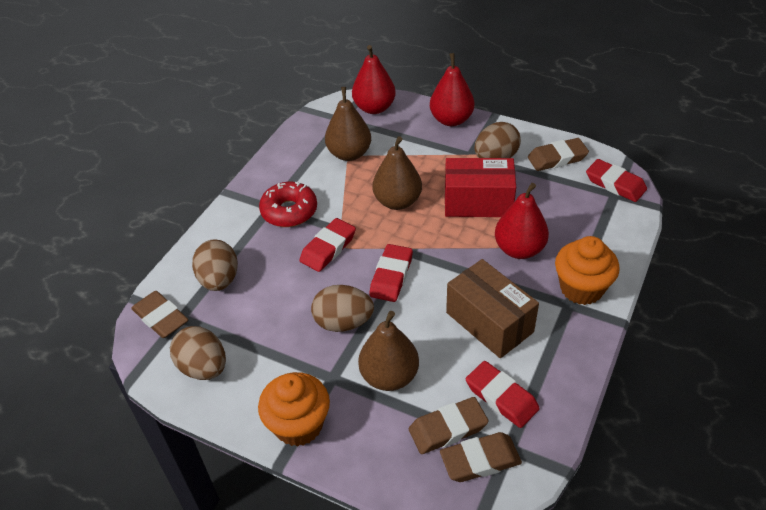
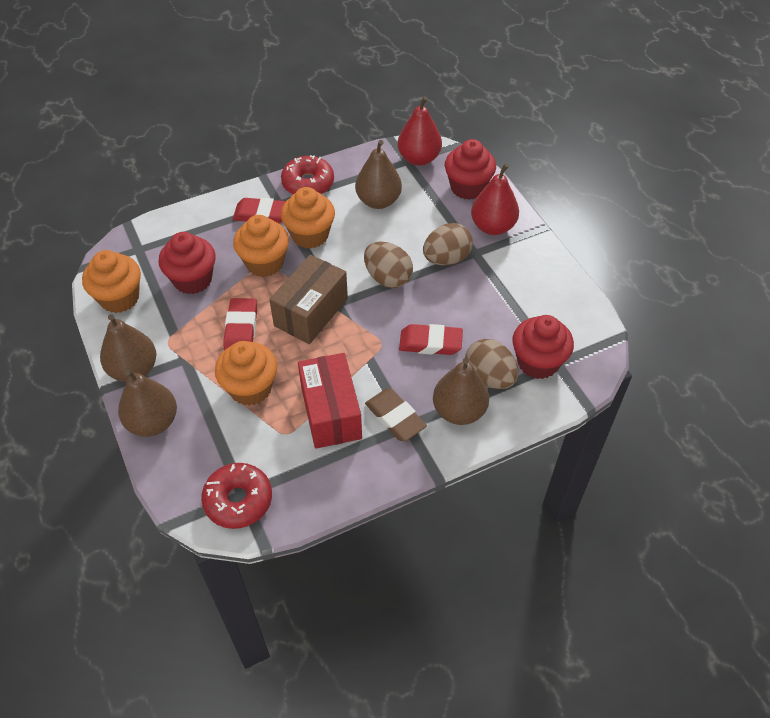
brown egg: [170,326,226,380] [192,239,238,291] [311,285,374,332] [474,122,521,158] = 4 -> [364,242,413,288] [423,223,473,265] [465,339,518,389] = 3
brown eraser: [131,291,189,338] [409,397,489,454] [440,432,522,482] [528,138,589,171] = 4 -> [365,389,427,441] = 1
brown pear: [325,87,371,161] [358,311,419,391] [372,136,422,210] = 3 -> [100,314,157,382] [118,369,177,437] [355,140,402,209] [433,358,489,425] = 4
orange cupcake: [258,372,330,447] [555,236,620,305] = 2 -> [82,250,141,313] [215,341,277,406] [233,215,289,277] [281,187,335,249] = 4
red cupcake: none = 0 -> [158,232,216,294] [445,139,496,200] [513,315,574,379] = 3
red donut: [259,182,317,227] = 1 -> [201,463,272,529] [281,155,334,194] = 2
red eraser: [299,218,356,272] [369,244,413,302] [466,361,540,428] [586,159,647,202] = 4 -> [223,298,257,350] [233,198,286,224] [399,324,463,355] = 3
red pear: [352,45,396,114] [430,53,474,126] [495,183,549,259] = 3 -> [397,96,442,166] [471,164,519,235] = 2

